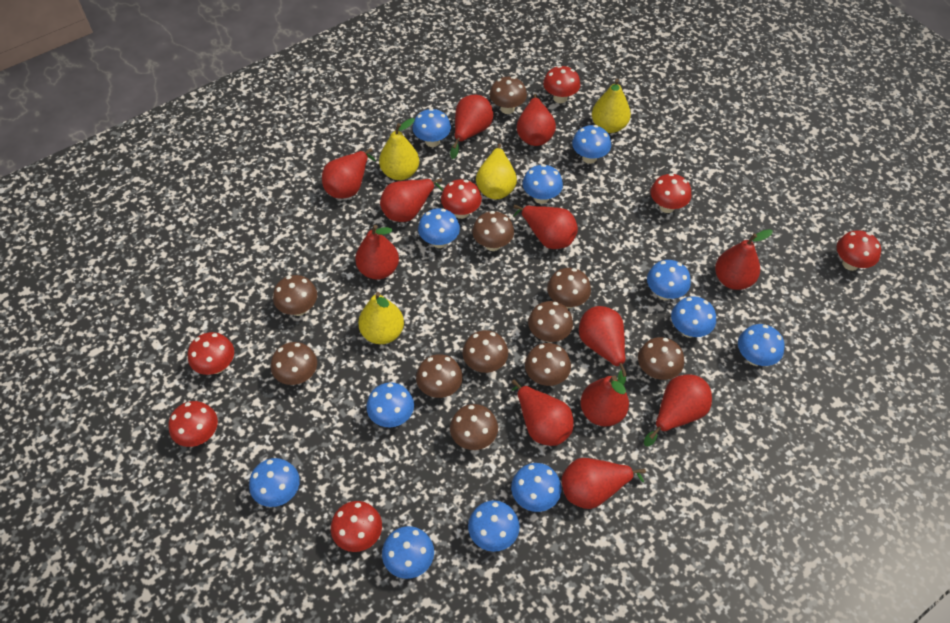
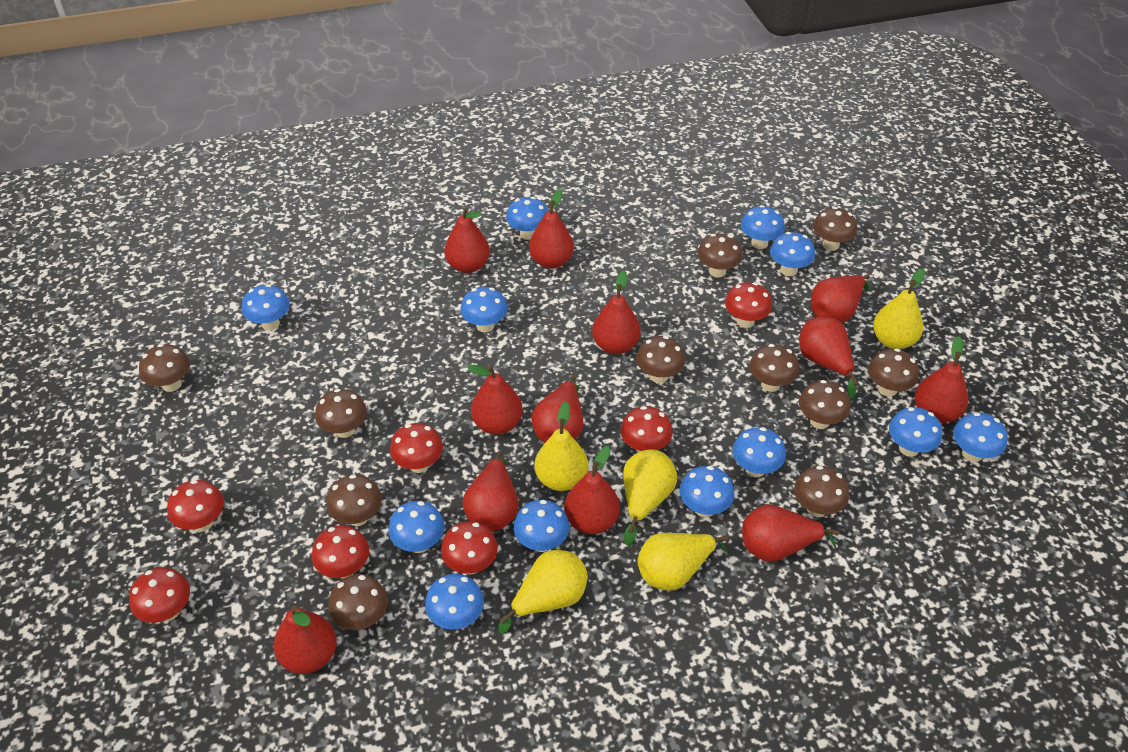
yellow pear: [358,292,404,344] [379,118,419,180] [476,144,517,199] [592,79,631,133] = 4 -> [498,550,587,634] [535,402,588,491] [623,449,677,545] [637,533,728,591] [873,268,925,349] = 5

